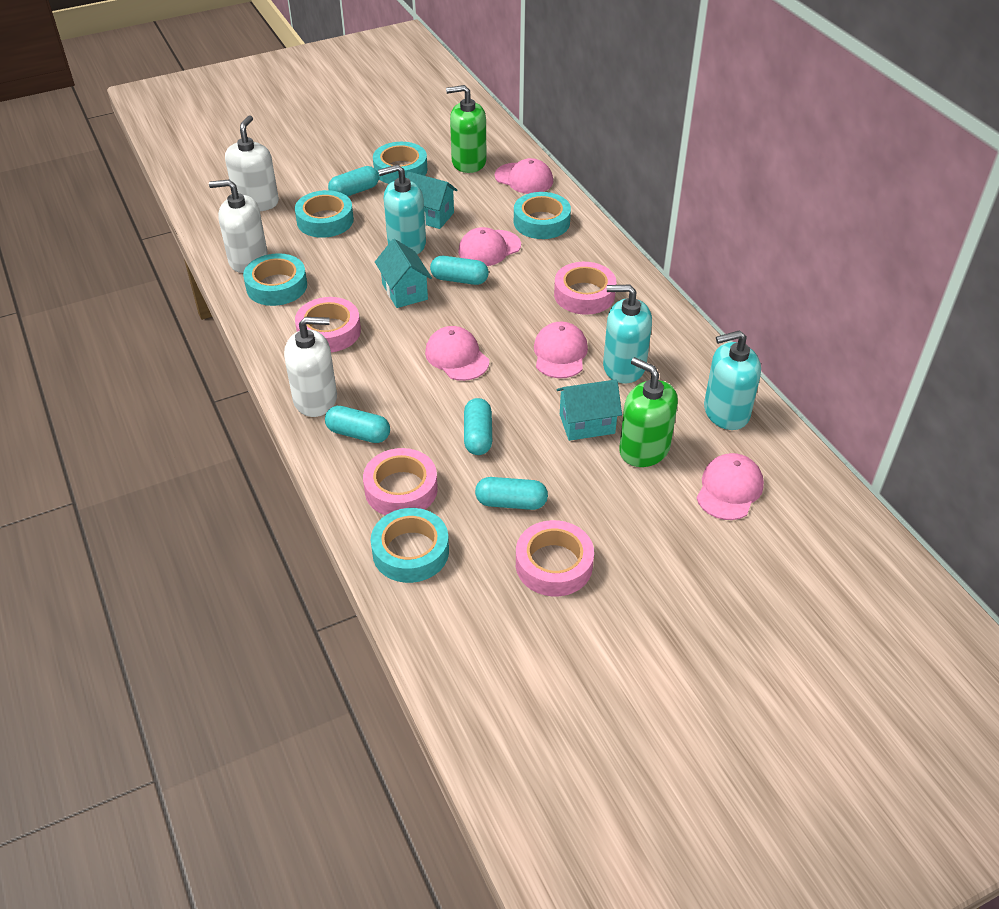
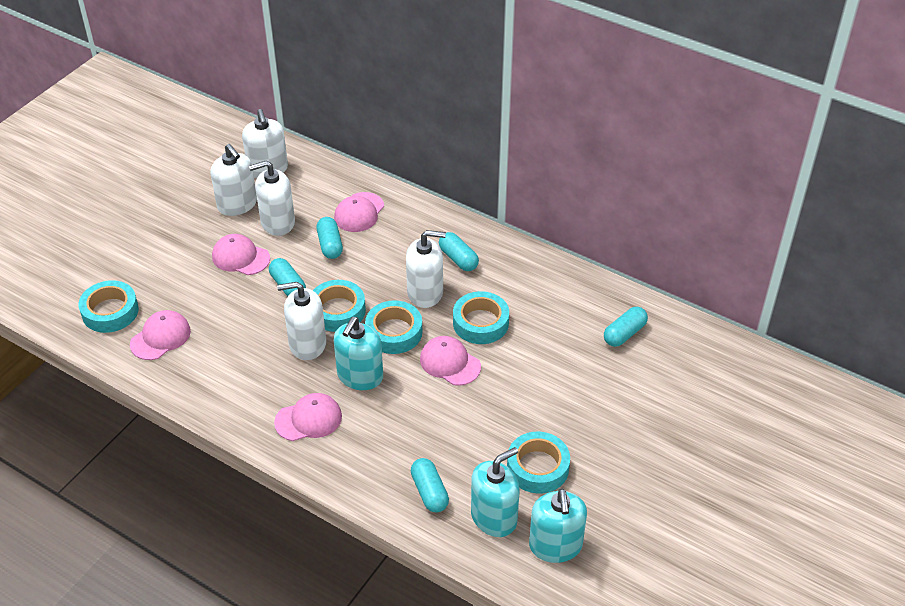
green soap dispenser: [446,85,487,173] [619,357,678,467] = 2 -> none = 0
pink tape: [295,297,361,352] [363,448,438,515] [516,520,594,596] [554,262,616,315] = 4 -> none = 0
turquoise house: [375,239,432,308] [406,172,457,229] [557,379,622,441] = 3 -> none = 0
white soap dispenser: [209,179,268,273] [225,116,279,211] [284,317,337,417] = 3 -> [210,144,257,216] [242,109,288,178] [249,160,295,236] [277,282,326,360] [406,230,446,308] = 5

